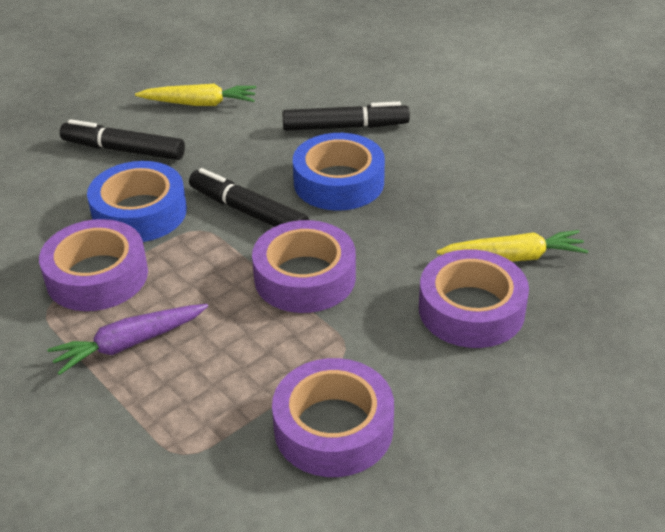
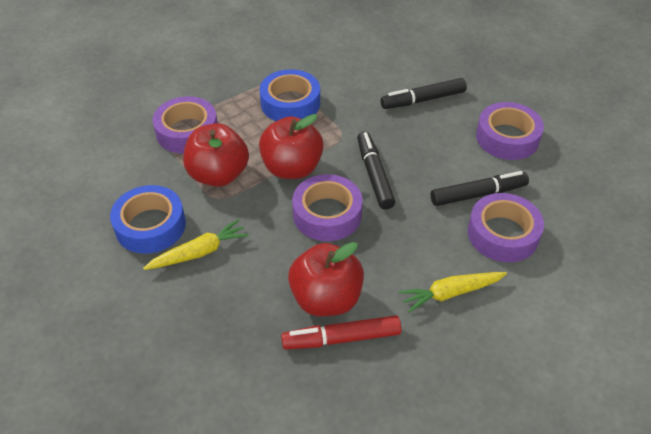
purple carrot: [47,304,208,375] = 1 -> none = 0
red apple: none = 0 -> [183,123,249,187] [259,114,324,179] [288,242,364,316] = 3
red marker: none = 0 -> [281,316,401,349] = 1

